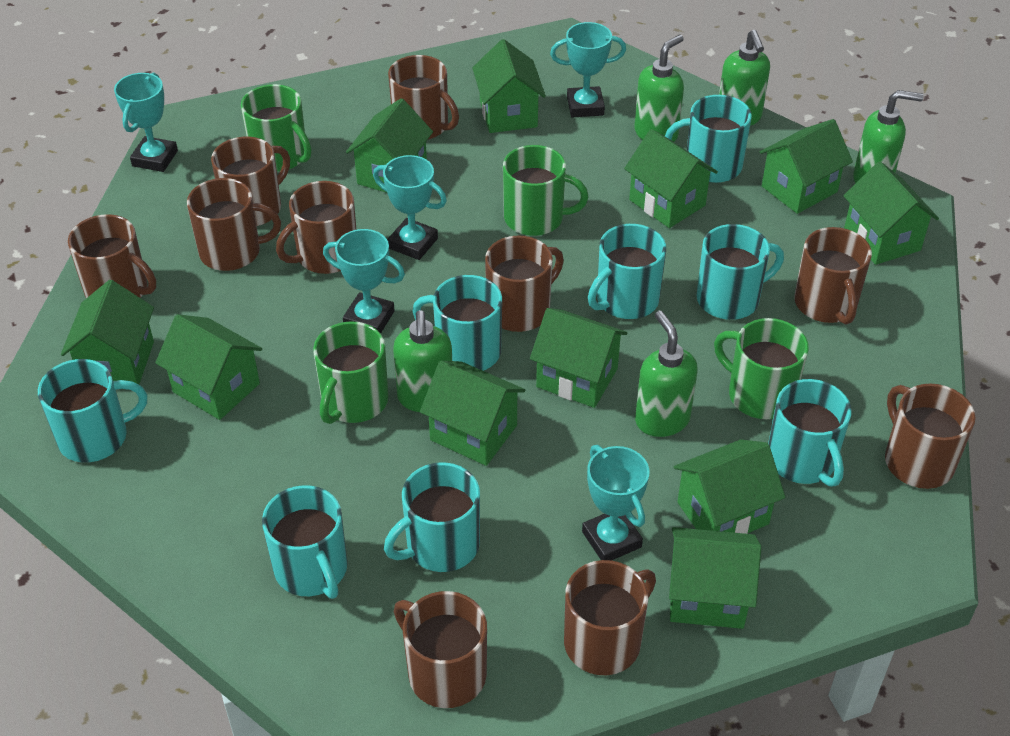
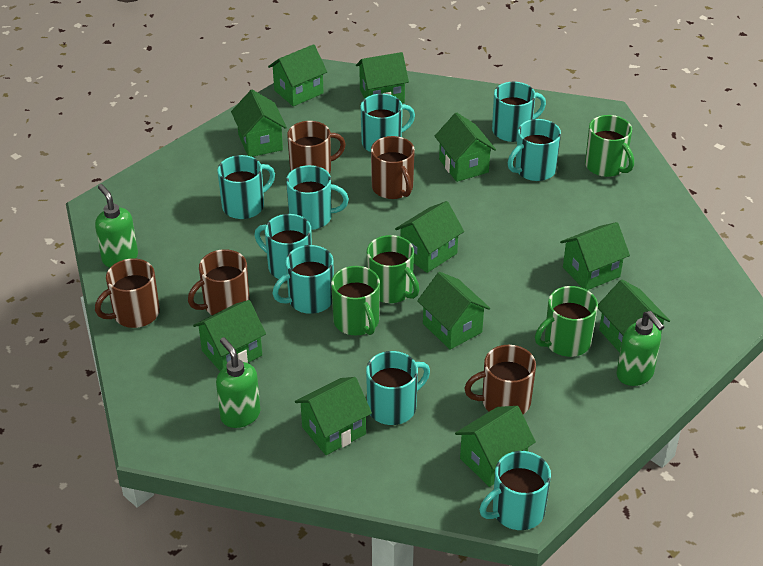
brown mug: [68,214,156,298] [187,178,281,271] [211,137,290,226] [276,181,356,274] [388,55,459,139] [394,591,487,708] [485,235,564,332] [564,560,656,675] [794,227,872,325] [885,384,976,489] = 10 -> [95,258,160,328] [188,249,250,315] [287,121,346,174] [371,136,415,199] [464,345,536,414] = 5
green soap dispenser: [393,310,452,412] [634,35,684,142] [635,311,698,437] [719,30,770,126] [853,90,924,183] = 5 -> [95,184,138,267] [216,337,260,428] [617,311,665,386] = 3
turquoise mug: [38,359,147,463] [262,485,347,599] [384,462,480,572] [412,275,502,371] [588,224,666,319] [665,95,752,183] [696,224,784,320] [768,379,851,487] = 8 -> [217,155,275,219] [254,214,312,281] [272,245,334,314] [286,165,349,230] [360,94,415,152] [366,351,430,425] [480,451,551,530] [492,82,546,142] [508,119,561,181] = 9
turquoise trophy: [114,73,178,172] [323,229,405,334] [373,155,447,260] [550,22,626,117] [582,445,649,560] = 5 -> none = 0

